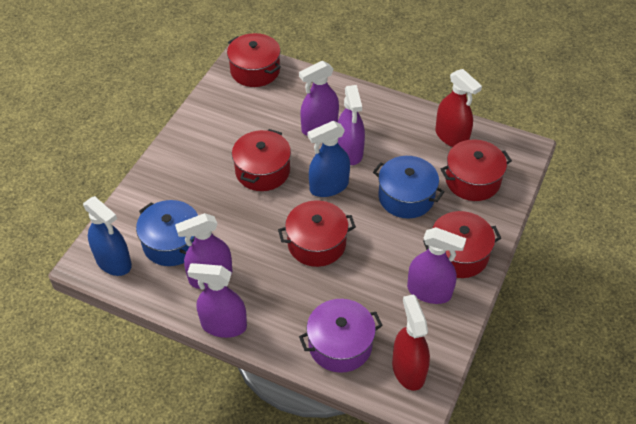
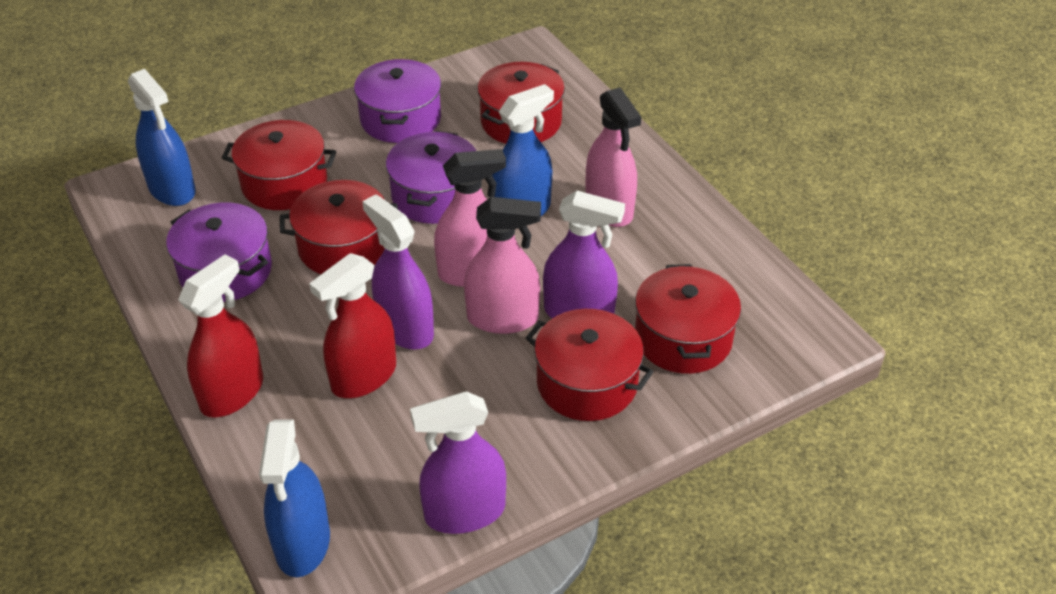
blue pot: [136,200,198,266] [373,156,445,218] = 2 -> none = 0
blue spray bottle: [83,196,132,276] [308,121,350,197] = 2 -> [128,69,196,206] [259,420,330,577] [492,84,554,216] = 3
pink spray bottle: none = 0 -> [434,149,506,287] [464,197,541,334] [586,88,641,227] = 3
purple pot: [299,299,383,373] = 1 -> [166,203,272,302] [354,59,441,143] [386,131,476,224] = 3
purple spray bottle: [175,213,232,289] [187,263,247,338] [299,61,339,136] [338,85,365,165] [407,227,466,304] = 5 -> [362,194,434,349] [410,391,506,534] [543,191,625,318] = 3

